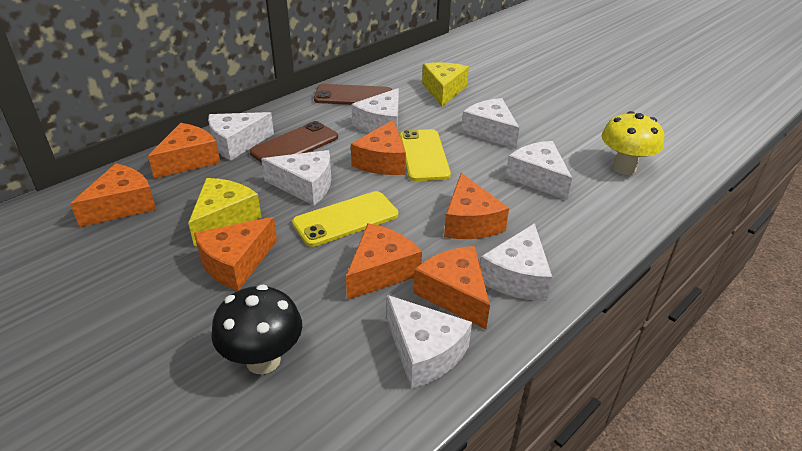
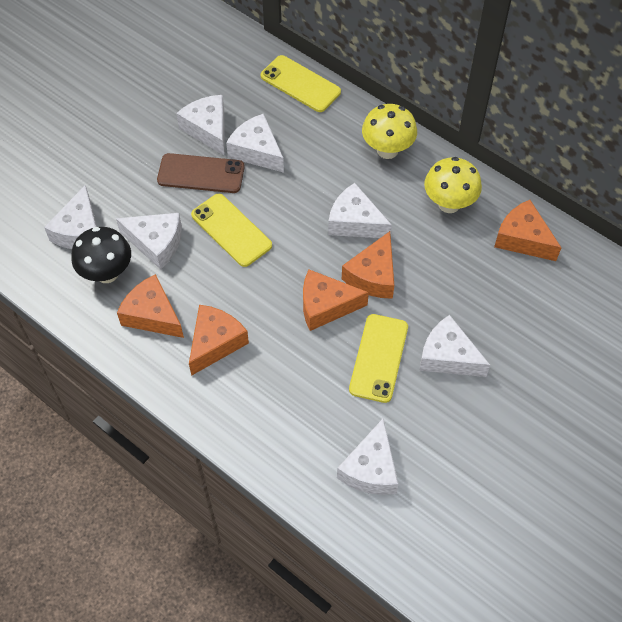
brown phone: [250,121,338,163] [314,84,392,105] = 2 -> [157,153,245,193] = 1
orange cheese: [70,163,156,227] [148,123,220,179] [194,217,277,291] [346,223,422,300] [351,120,406,175] [413,246,490,329] [444,173,509,239] = 7 -> [117,274,184,338] [189,305,249,376] [303,270,369,331] [342,231,394,299] [494,200,562,261] = 5
yellow cheese: [188,178,261,247] [422,62,469,107] = 2 -> none = 0
yellow mushroom: [602,111,664,175] = 1 -> [362,104,417,159] [424,157,482,213] = 2
yellow phone: [292,191,398,247] [400,129,451,181] = 2 -> [191,194,272,267] [261,55,341,112] [349,314,408,403] = 3

